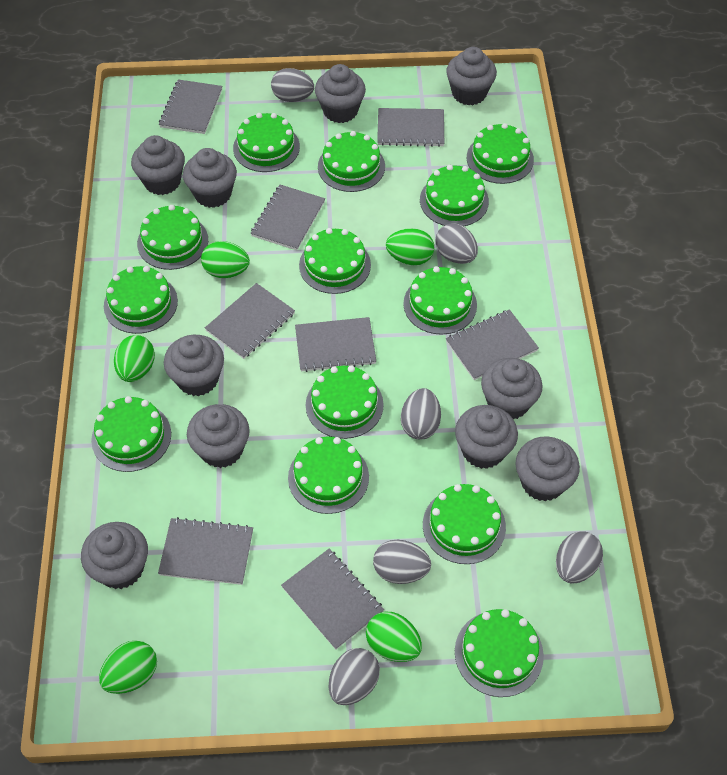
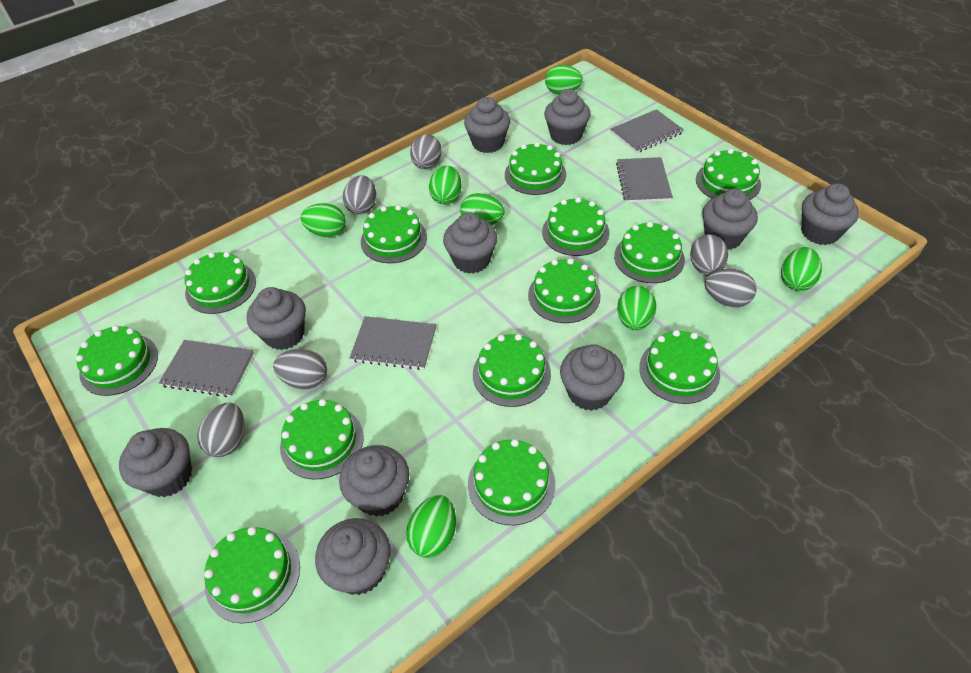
green egg: [99,640,157,694] [114,335,155,382] [201,241,250,278] [366,612,422,662] [386,228,434,265] = 5 -> [300,203,346,237] [406,495,456,558] [429,166,462,204] [460,193,505,225] [545,65,583,95] [617,286,656,330] [781,247,822,291] = 7
grey notebook: [158,517,253,585] [159,79,223,134] [205,283,295,359] [251,185,325,250] [281,549,384,650] [295,317,376,372] [377,108,444,147] [446,309,539,380] = 8 -> [159,340,254,397] [350,316,436,370] [611,109,684,153] [616,157,673,203] = 4

